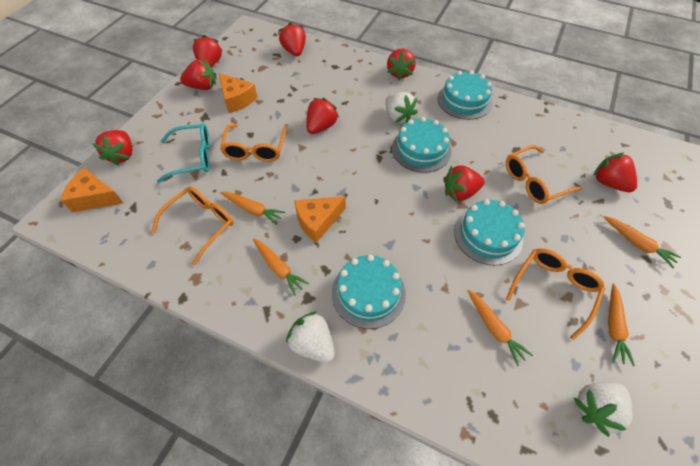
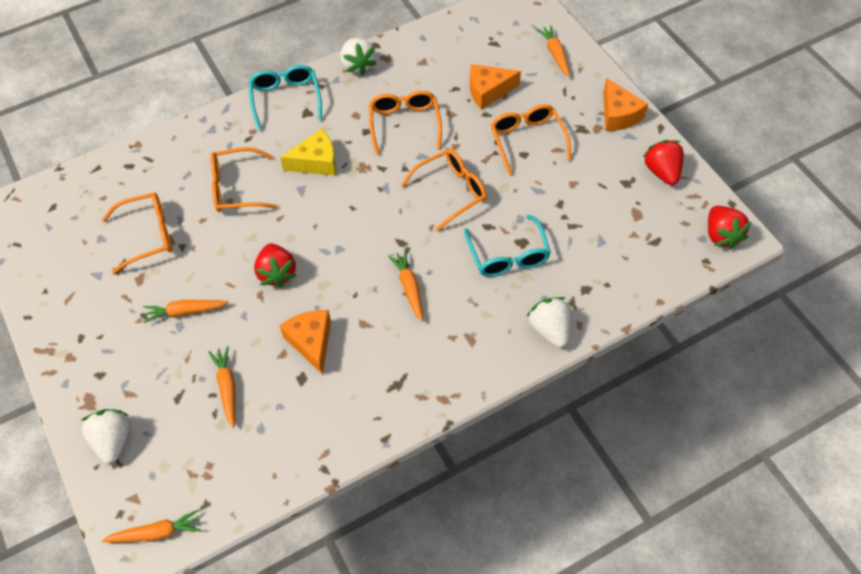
orange glasses: [152,186,234,266] [220,124,287,162] [506,145,581,204] [506,248,605,340] = 4 -> [102,192,172,273] [210,147,278,212] [369,91,442,155] [401,149,487,231] [491,104,571,175] = 5
red strawberry: [93,130,133,166] [180,59,216,90] [193,35,222,67] [279,22,306,56] [306,98,339,134] [387,49,416,80] [443,165,485,202] [593,152,637,192] = 8 -> [254,243,297,288] [643,140,684,185] [708,206,751,250] = 3
turquoise cake: [332,255,406,329] [392,117,451,173] [437,70,492,120] [454,199,525,265] = 4 -> none = 0
turquoise glasses: [157,123,210,183] = 1 -> [249,65,322,130] [464,214,551,277] = 2
yellow cheese: none = 0 -> [280,129,336,176] = 1

